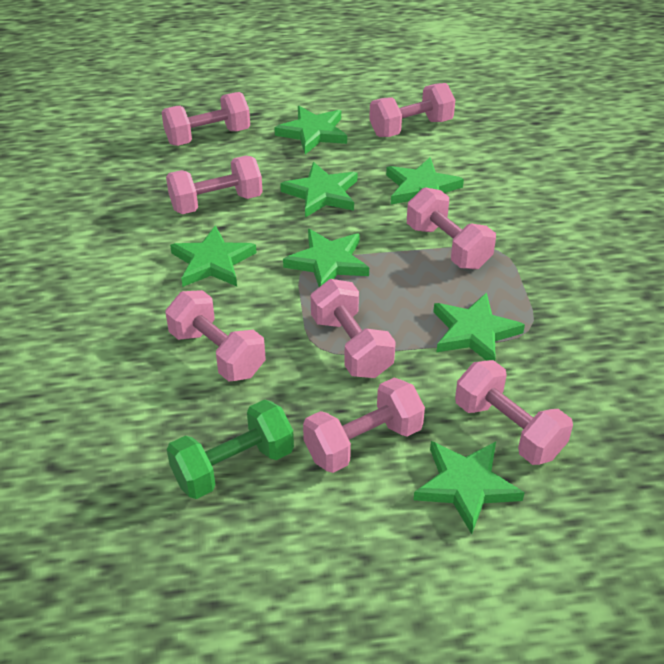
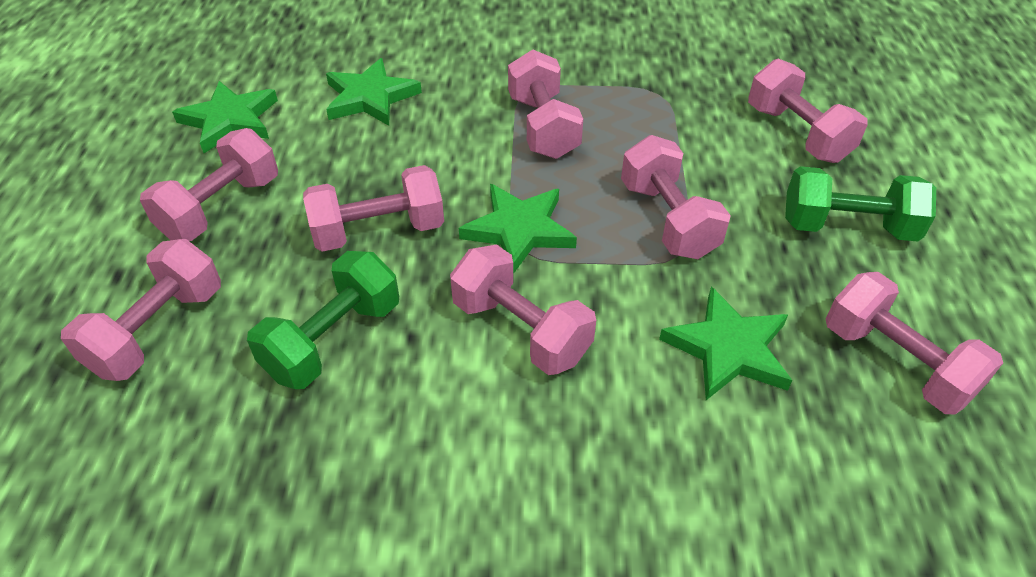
green dumbbell: [167,399,294,499] = 1 -> [247,251,399,389] [785,166,936,242] = 2
green star: [170,225,257,287] [274,106,347,154] [280,162,357,218] [283,229,369,287] [386,157,464,204] [413,441,525,534] [433,292,525,361] = 7 -> [172,81,278,153] [326,58,422,126] [459,184,577,274] [659,287,792,400] = 4

